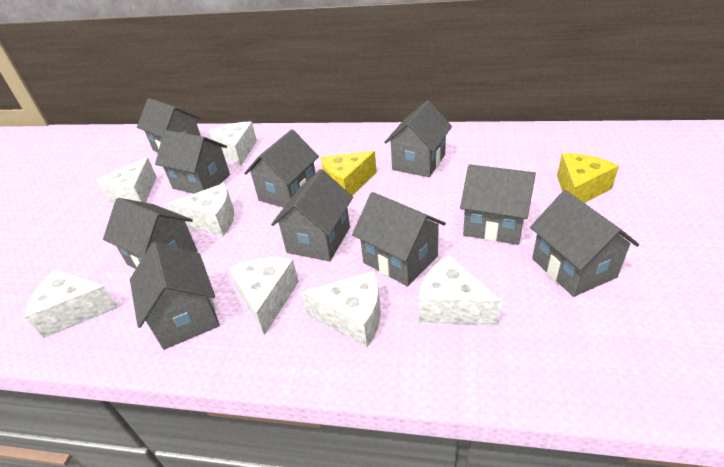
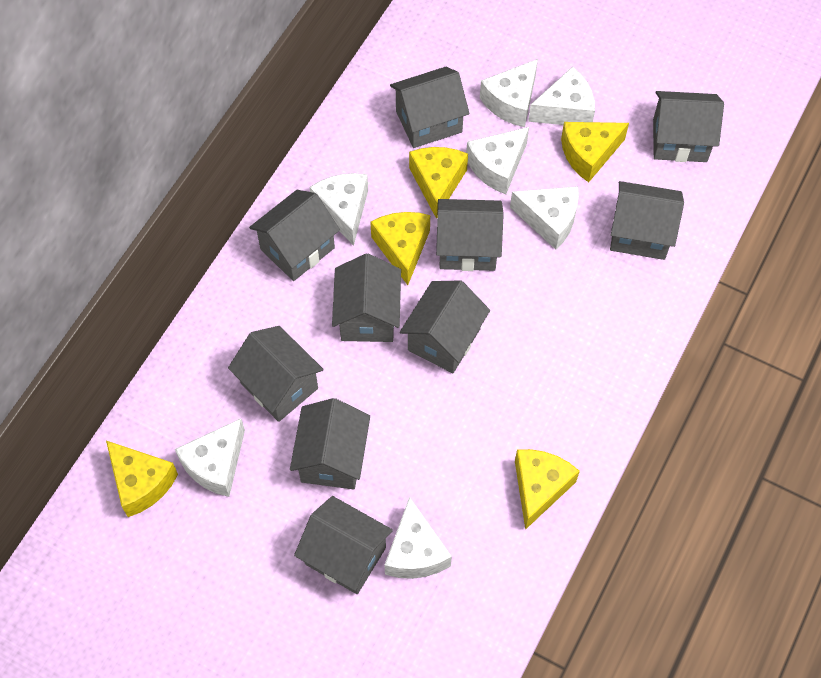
yellow cheese: [321,151,377,196] [557,153,619,203] = 2 -> [106,441,178,517] [370,212,430,285] [409,147,468,219] [515,449,580,530] [561,122,629,182] = 5

